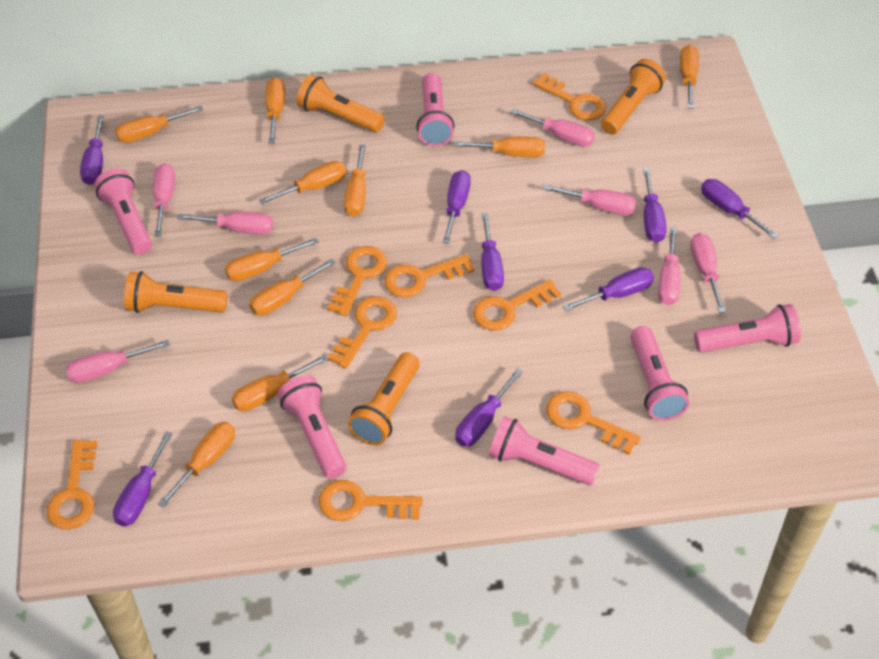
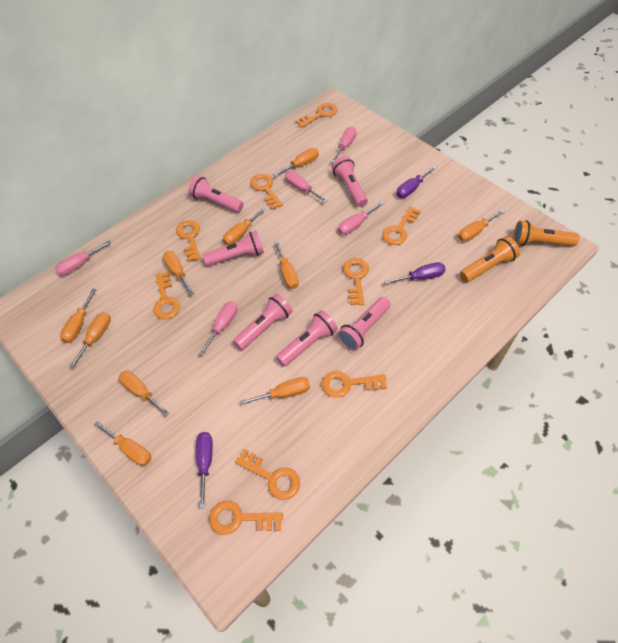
orange flashlight: [124,271,227,313] [297,74,385,132] [348,352,420,446] [601,59,666,134] = 4 -> [460,236,520,282] [513,220,580,246] = 2
orange key: [46,440,97,530] [318,480,423,521] [327,246,387,316] [328,296,397,369] [384,254,474,298] [473,279,561,331] [533,73,606,121] [546,391,641,455] = 8 -> [153,271,180,319] [176,220,201,262] [209,501,283,535] [235,449,300,500] [250,174,283,210] [296,103,337,128] [322,371,387,398] [343,258,369,305] [382,206,421,245] = 9
pink screwdriver: [66,340,170,383] [153,163,175,237] [177,212,273,235] [510,108,595,147] [542,184,636,215] [658,227,681,305] [690,233,726,313] = 7 -> [55,240,112,275] [199,302,237,356] [285,171,328,203] [331,127,357,163] [338,201,384,235] = 5
purple screwdriver: [80,116,104,185] [113,431,173,526] [442,170,471,244] [455,368,523,447] [481,213,504,291] [563,267,654,311] [643,169,667,242] [701,179,779,239] = 8 -> [196,432,213,509] [384,262,446,284] [396,166,437,198] = 3

